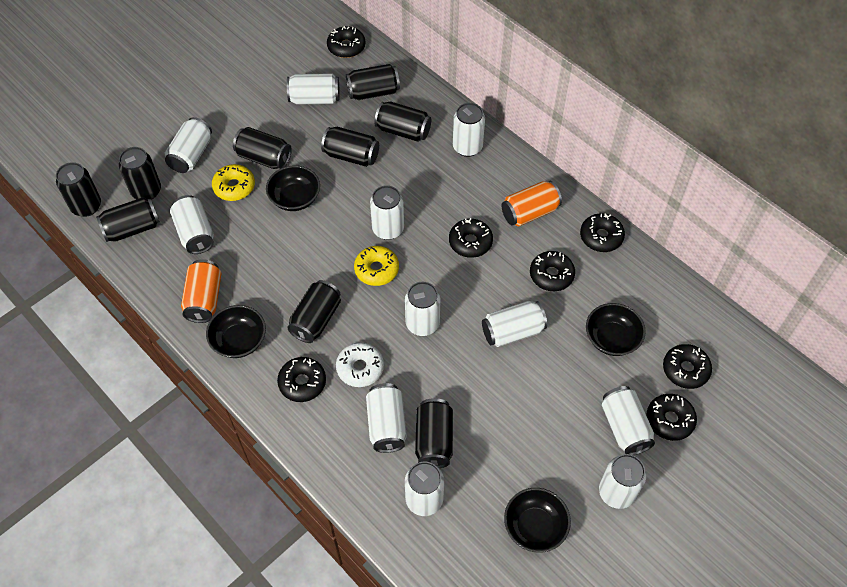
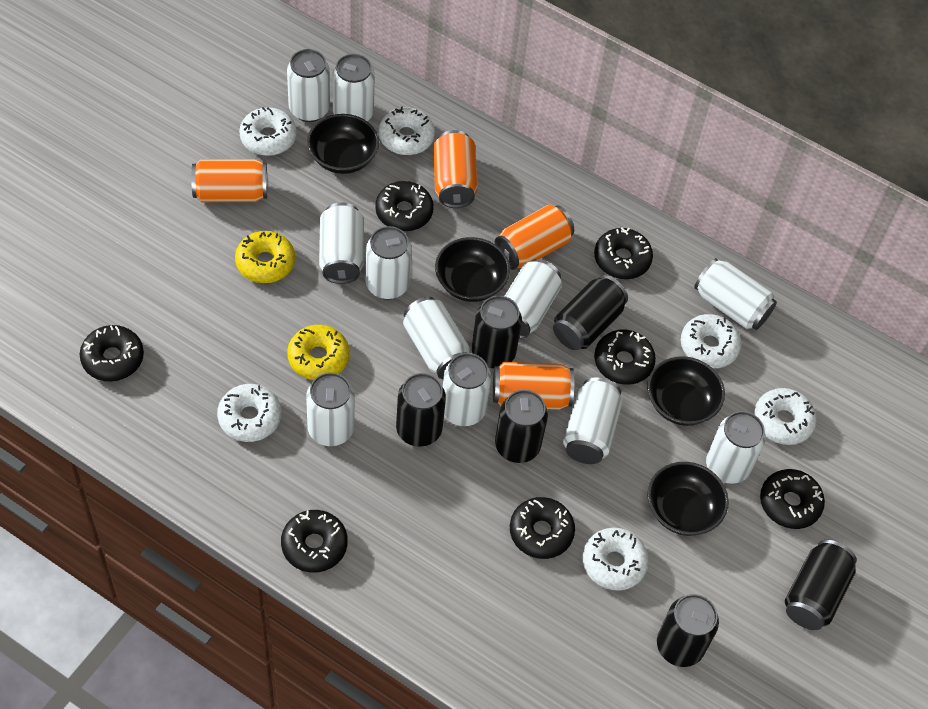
black can: [56,162,101,217] [96,197,160,242] [119,147,161,200] [233,127,292,169] [287,280,341,343] [321,127,379,167] [346,64,400,100] [374,101,431,142] [415,398,453,468] = 9 -> [396,373,446,447] [472,296,522,368] [495,390,548,463] [553,275,628,350] [657,594,719,667] [785,540,857,630] = 6
orange can: [181,259,221,323] [501,181,562,226] = 2 -> [191,159,267,202] [433,130,478,208] [493,362,574,410] [495,205,574,270] = 4
white donut: [336,343,384,387] = 1 -> [217,384,281,442] [239,107,297,156] [379,106,435,155] [583,528,649,591] [681,314,741,368] [754,388,817,445] = 6

